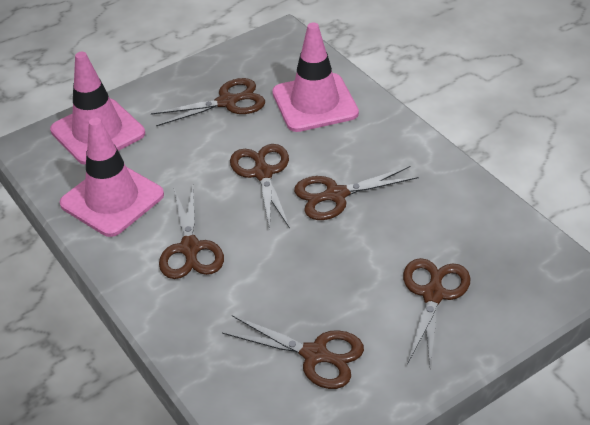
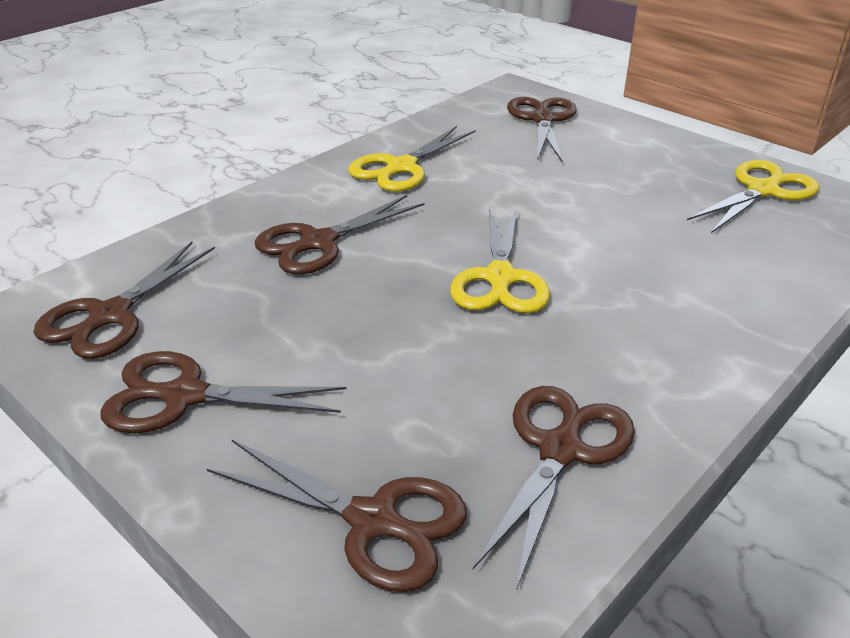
pink traffic cone: [50,52,145,165] [60,118,164,237] [272,23,359,132] = 3 -> none = 0
yellow scissors: none = 0 -> [348,126,476,192] [450,207,550,313] [687,160,819,233] = 3

